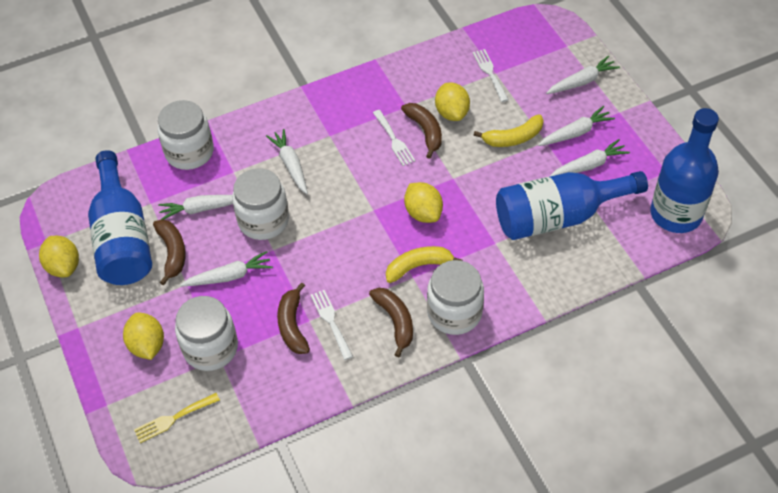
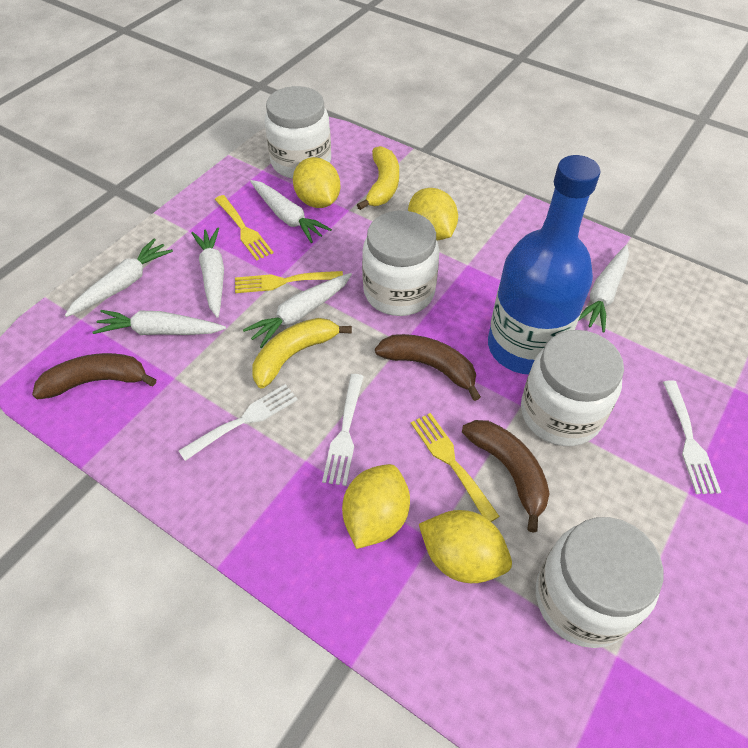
blue bottle: [88,150,152,285] [496,171,648,240] [650,108,719,233] = 3 -> [488,155,600,374] = 1
brown banana: [153,219,186,285] [277,282,310,354] [369,288,413,357] [401,103,442,159] = 4 -> [32,353,156,399] [375,334,481,401] [462,420,550,533] = 3
yellow fork: [134,393,220,443] = 1 -> [215,195,273,261] [235,271,343,293] [411,413,500,522] = 3

